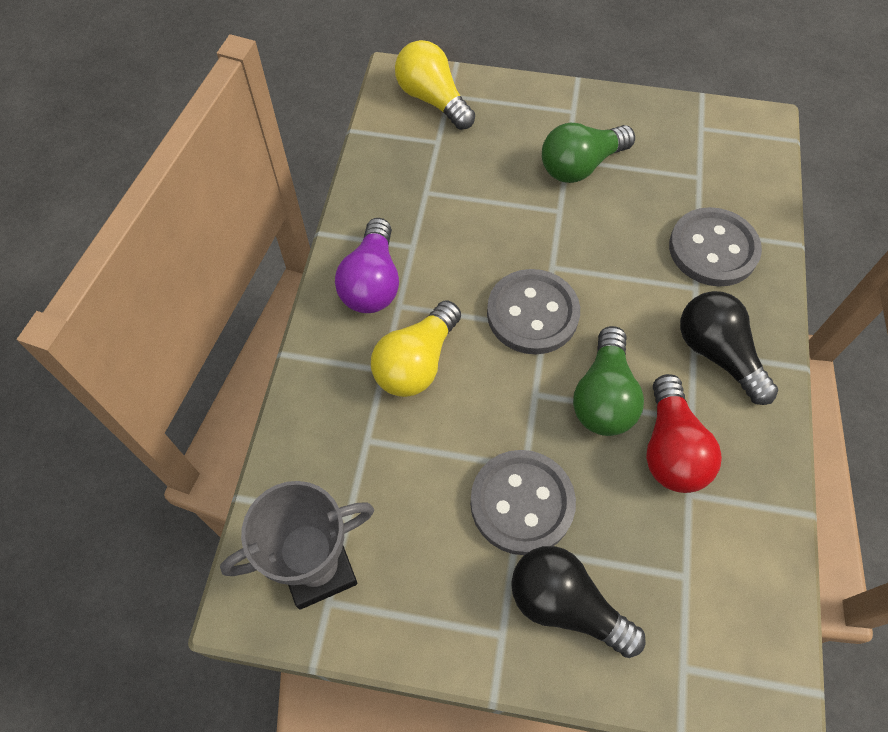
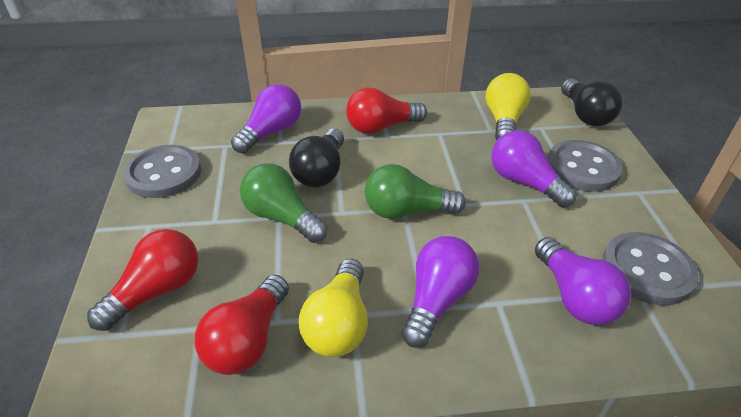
grey trophy: [220,481,374,610] = 1 -> none = 0
purple light bulb: [335,218,399,313] = 1 -> [231,84,301,153] [401,236,479,348] [491,130,576,207] [535,237,631,325] = 4
red light bulb: [646,374,722,493] = 1 -> [87,229,198,331] [194,275,289,375] [346,88,427,134] = 3

